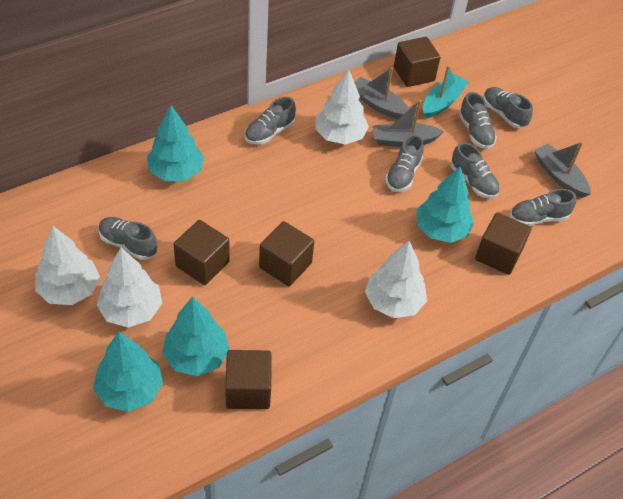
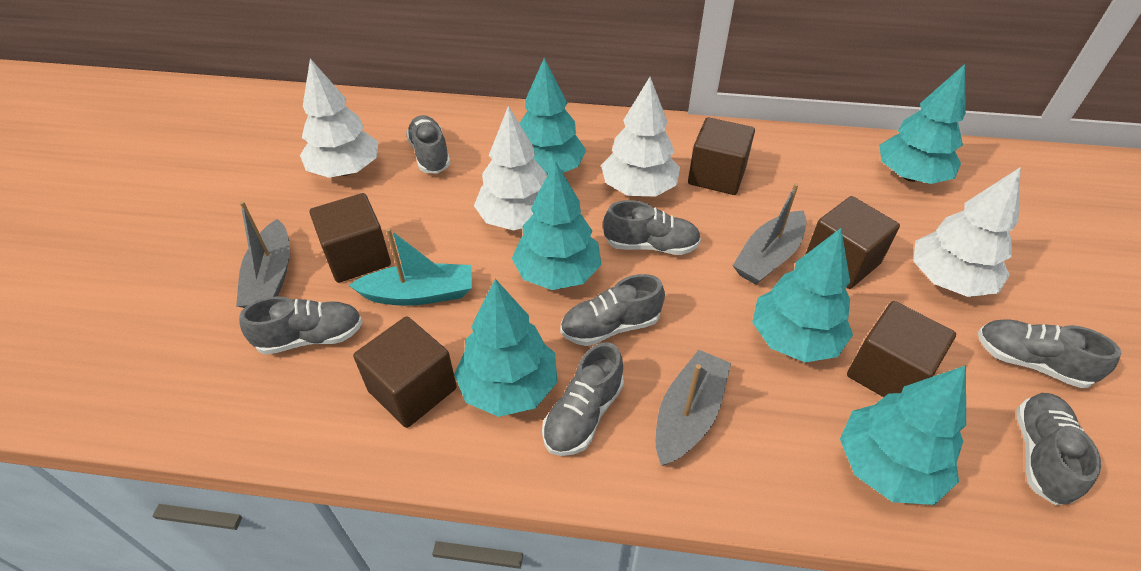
turquoise tree: [93,331,163,412] [147,105,204,181] [162,296,230,376] [417,167,474,243] = 4 -> [454,279,558,417] [512,161,602,290] [519,58,586,175] [752,228,853,362] [840,365,966,505] [879,64,966,184] = 6

